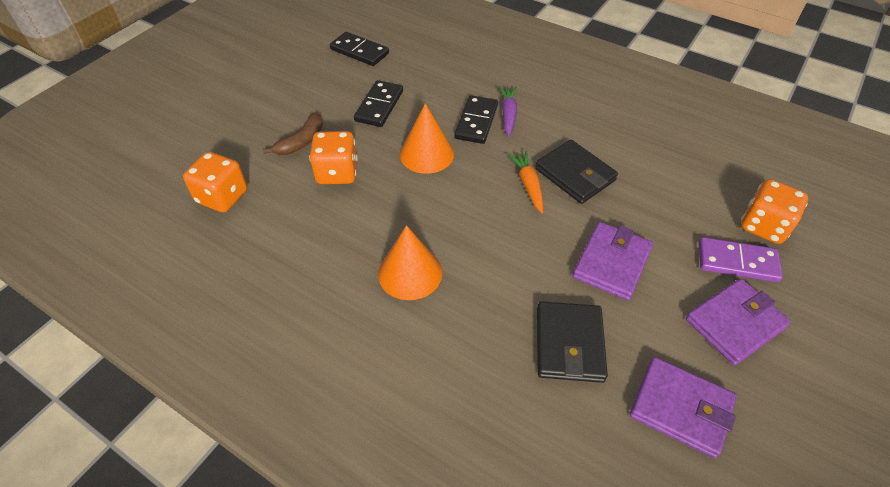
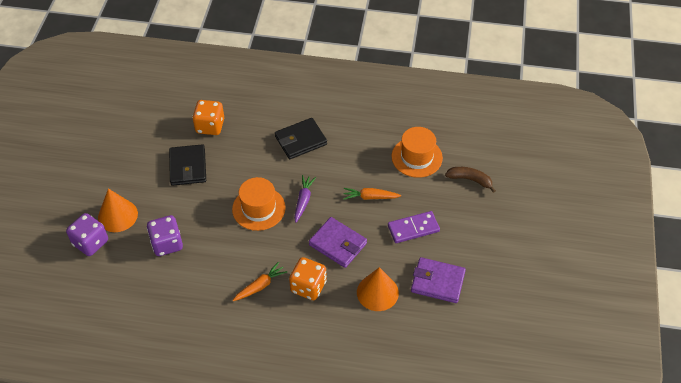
black domino: [330,32,389,66] [354,80,403,127] [454,95,498,144] = 3 -> none = 0
orange carrot: [507,151,543,213] = 1 -> [233,262,288,301] [343,188,401,200] = 2
orange dice: [183,152,247,212] [309,131,358,184] [741,179,808,244] = 3 -> [192,100,224,135] [289,257,327,300] = 2
orange hat: none = 0 -> [232,177,286,231] [391,127,443,178] = 2
purple dice: none = 0 -> [66,213,108,256] [147,215,183,256] = 2
purple wallet: [573,222,653,300] [630,357,737,458] [686,278,791,365] = 3 -> [309,217,367,268] [411,257,466,303] = 2

